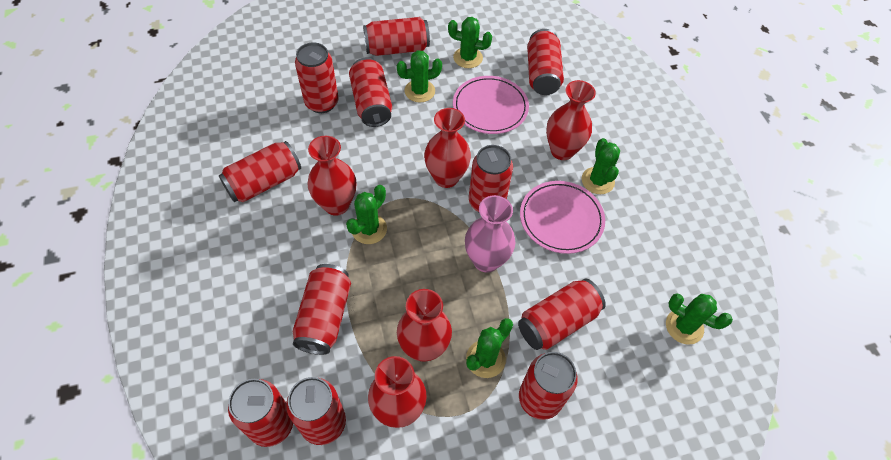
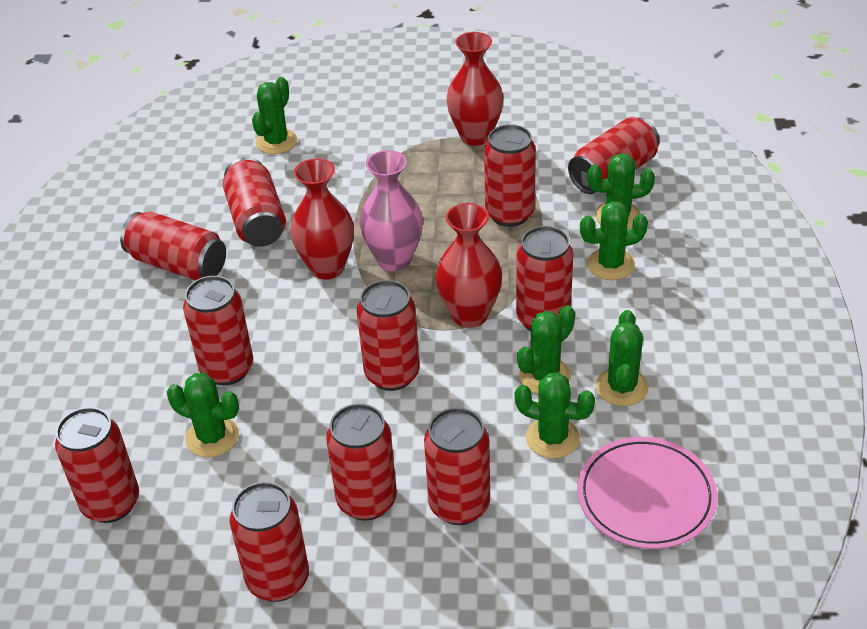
green cactus: [346,185,387,244] [397,50,442,103] [448,17,492,68] [466,318,513,378] [582,138,620,194] [666,293,733,345] = 6 -> [167,373,239,458] [252,77,297,154] [515,373,595,459] [517,305,575,394] [580,201,648,280] [587,153,655,229] [596,310,649,406] = 7
pink plate: [453,76,529,134] [520,181,605,254] = 2 -> [577,437,717,549] = 1
red vase: [308,136,356,216] [368,356,427,428] [397,289,452,362] [424,108,471,188] [546,80,596,160] = 5 -> [290,158,354,280] [435,203,502,328] [447,32,503,146] = 3

